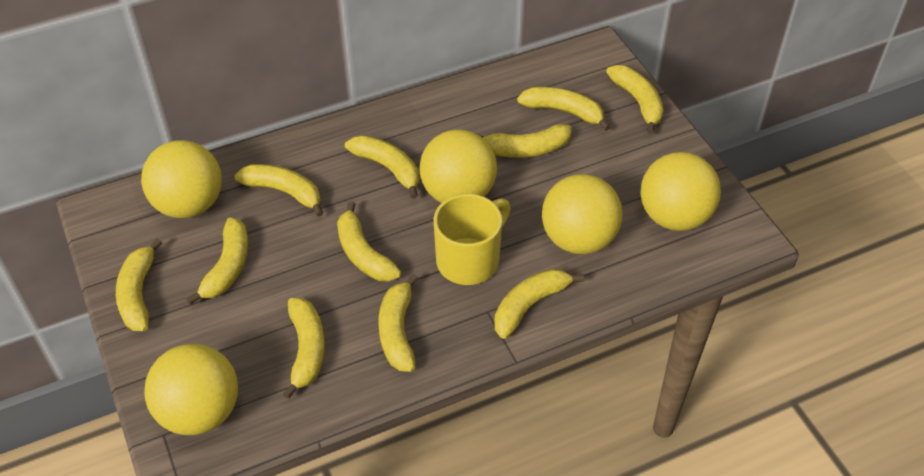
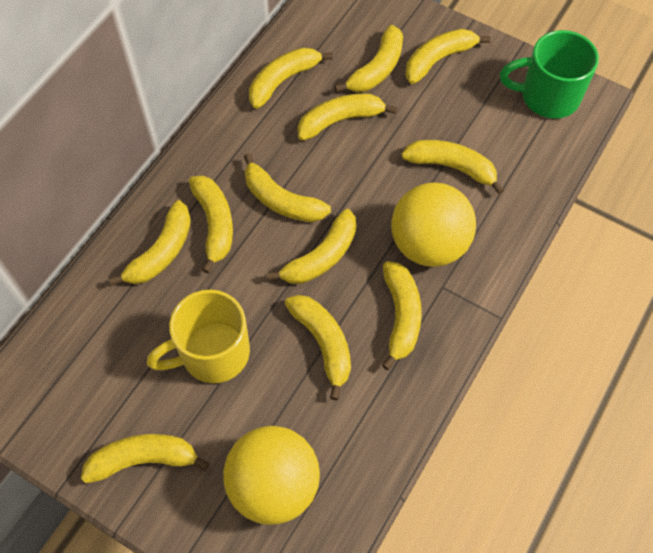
green mug: none = 0 -> [500,30,599,119] = 1
yellow ball: [141,140,222,218] [144,344,238,435] [420,130,497,203] [542,174,622,254] [641,152,721,231] = 5 -> [223,426,320,525] [391,182,476,267] = 2
yellow banana: [116,238,162,331] [186,217,248,305] [234,164,324,217] [283,298,325,399] [337,201,401,282] [345,135,419,199] [378,274,419,372] [475,124,572,158] [494,269,584,339] [517,87,611,131] [606,65,664,134] = 11 -> [81,434,210,483] [109,200,191,286] [189,176,233,273] [244,153,331,222] [249,47,333,109] [267,209,356,284] [285,295,351,400] [298,93,397,141] [335,25,403,92] [382,261,422,370] [401,140,504,194] [405,29,490,84] = 12

